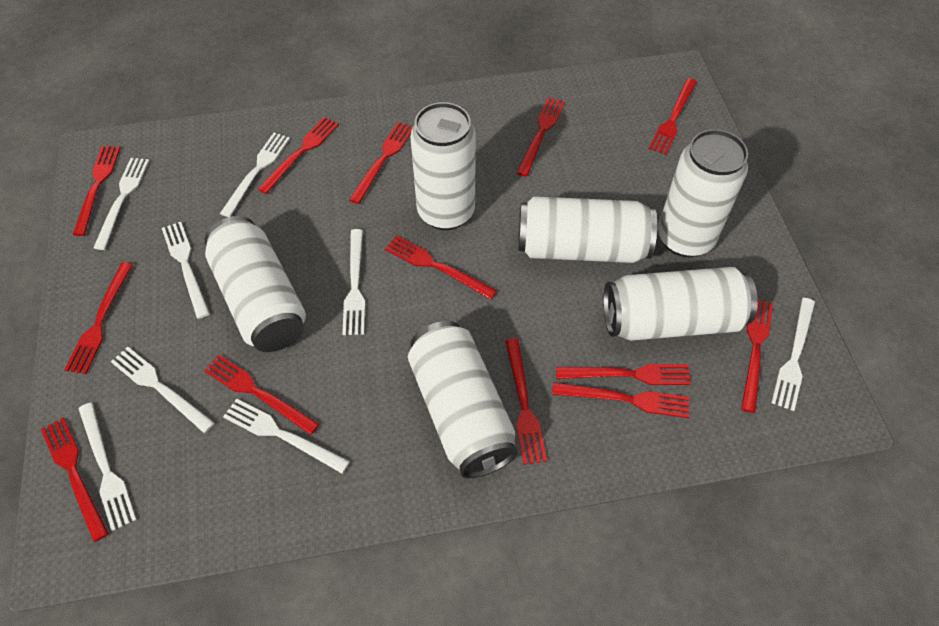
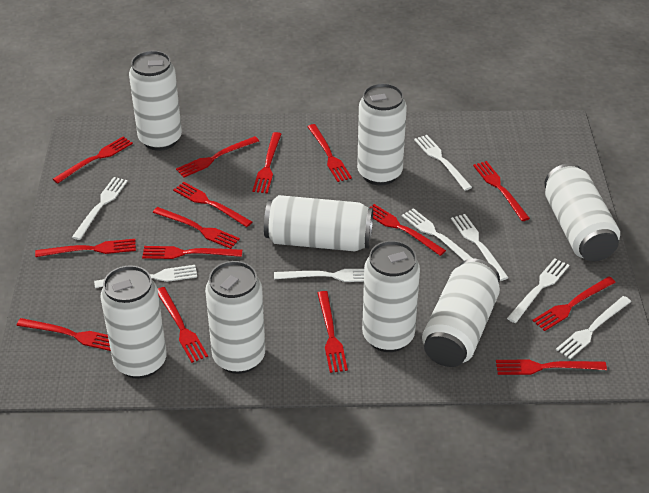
red fork: [41,418,109,542] [65,262,133,374] [73,146,121,236] [204,355,319,435] [258,117,339,194] [349,122,413,204] [385,235,497,300] [505,338,547,465] [517,97,565,177] [552,382,689,418] [556,364,691,385] [649,78,697,155] [741,300,773,413] = 13 -> [16,318,111,351] [35,239,136,257] [53,136,133,184] [142,246,242,259] [153,207,240,249] [158,287,208,363] [173,182,252,227] [176,136,259,177] [252,132,281,193] [307,124,352,182] [317,291,348,373] [369,204,446,256] [473,161,530,221] [496,359,607,375] [532,277,616,331] = 15
white can: [205,216,306,352] [408,321,518,478] [410,102,476,230] [518,196,657,263] [603,267,758,341] [658,129,748,257] = 6 -> [100,265,167,379] [129,51,182,151] [205,261,265,374] [264,195,373,251] [357,83,407,186] [362,241,420,352] [422,259,500,367] [544,163,620,261] = 8

